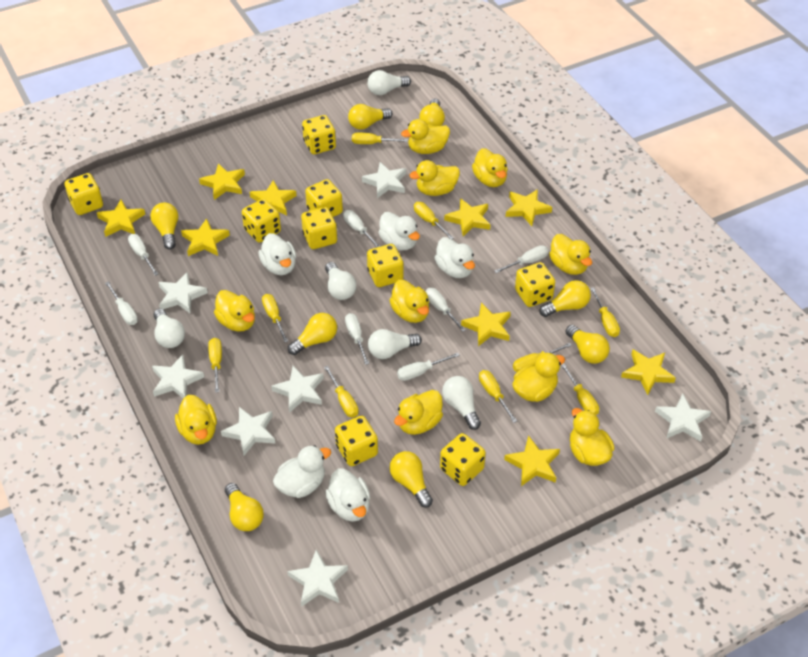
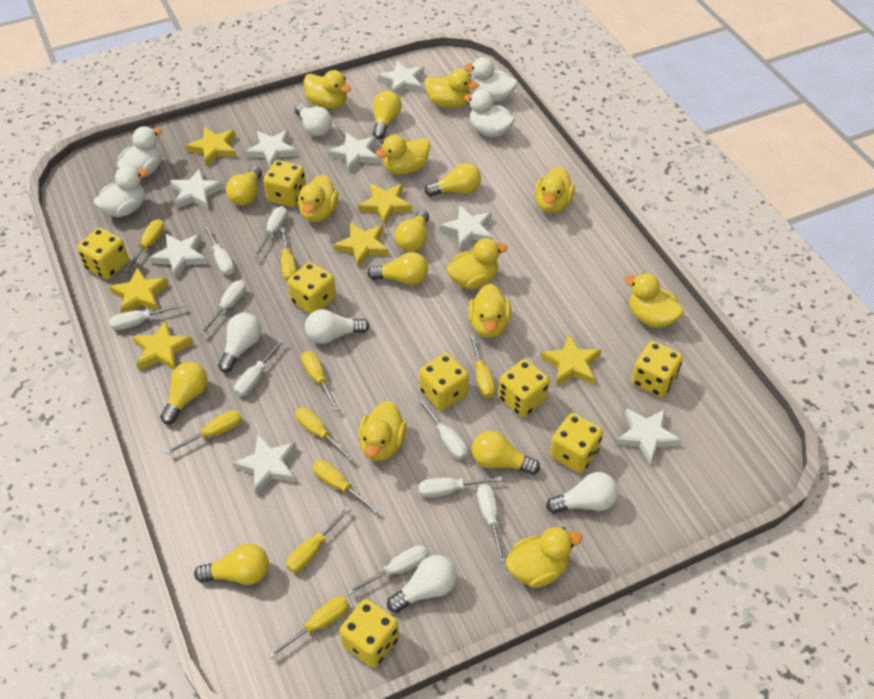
white duck: [258,233,296,275] [273,445,331,498] [325,469,370,521] [378,212,420,250] [434,237,475,278] = 5 -> [94,166,148,217] [117,126,162,177] [464,57,518,102] [464,89,515,137] = 4
white screwdriver: [105,281,138,325] [128,234,158,276] [343,210,381,247] [345,313,369,365] [397,353,460,381] [426,288,466,332] [494,245,549,273] = 7 -> [109,303,185,330] [200,280,246,335] [204,225,234,275] [234,339,284,397] [253,206,287,258] [347,545,428,595] [418,399,468,460] [419,476,503,498] [477,484,506,563] = 9
white star: [152,354,204,398] [159,272,208,314] [221,407,276,455] [271,366,324,413] [287,549,348,607] [362,162,406,198] [655,394,711,442] = 7 -> [149,234,207,278] [170,168,224,210] [232,435,296,495] [245,130,298,167] [328,133,379,173] [378,61,424,94] [440,205,493,250] [616,408,682,465] = 8
yellow dice: [65,173,103,215] [242,199,281,243] [301,207,337,249] [302,115,336,154] [305,179,343,217] [335,416,378,466] [367,244,403,287] [440,433,486,486] [515,262,555,307] = 9 -> [77,228,129,279] [263,160,306,207] [288,262,336,314] [339,599,399,668] [419,353,469,411] [498,359,550,417] [550,413,603,473] [631,341,683,397] = 8
yellow star: [97,200,145,237] [181,218,230,256] [199,163,245,200] [249,180,297,215] [444,198,491,236] [461,303,511,346] [504,435,560,486] [506,189,552,226] [621,349,676,395] = 9 -> [109,267,169,313] [132,320,193,370] [186,127,237,167] [334,223,389,268] [358,184,412,225] [541,334,601,386] = 6

